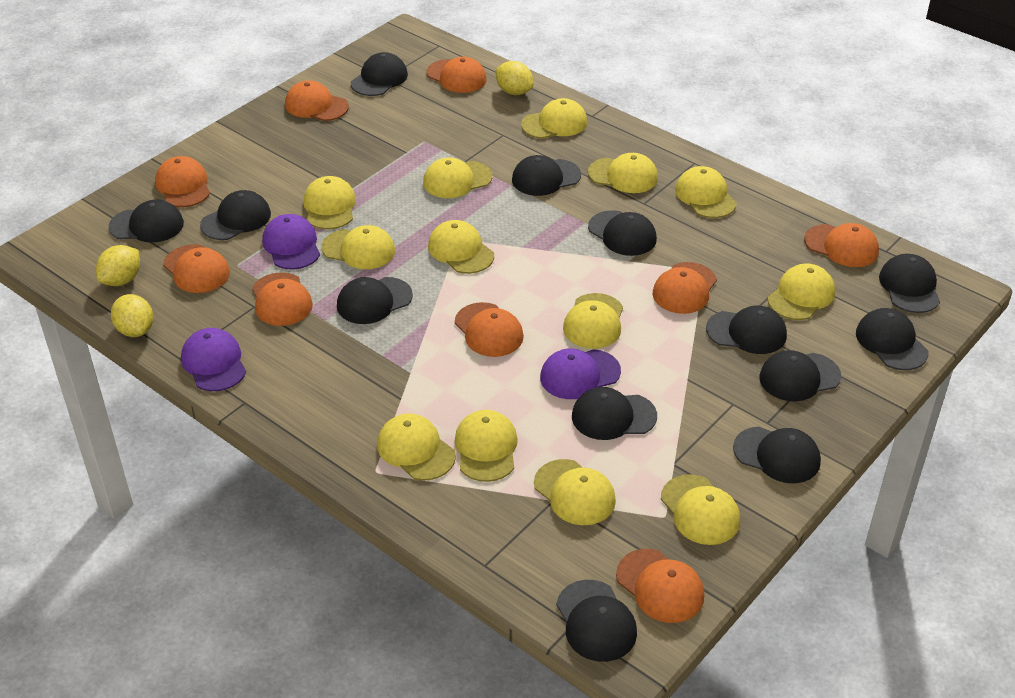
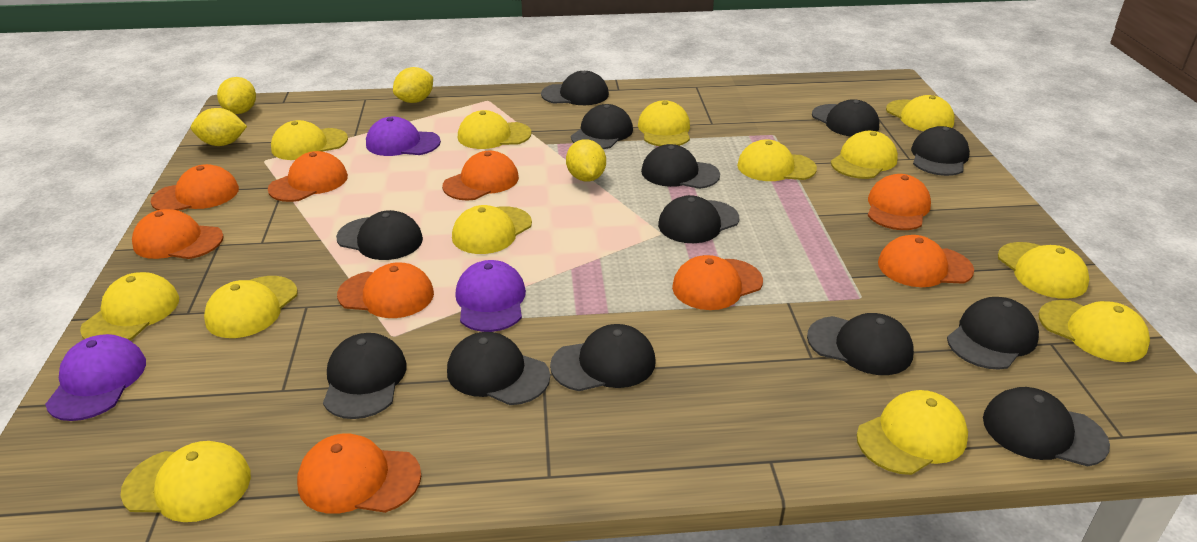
yellow lemon: [96,245,140,286] [111,294,153,337] [496,61,533,95] = 3 -> [191,108,247,146] [217,77,256,114] [393,67,433,103] [566,139,606,182] = 4

